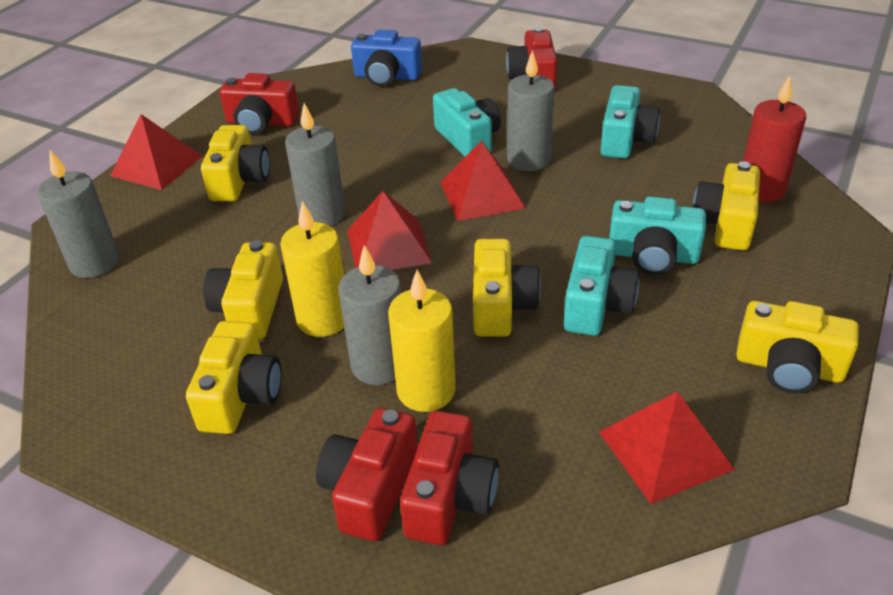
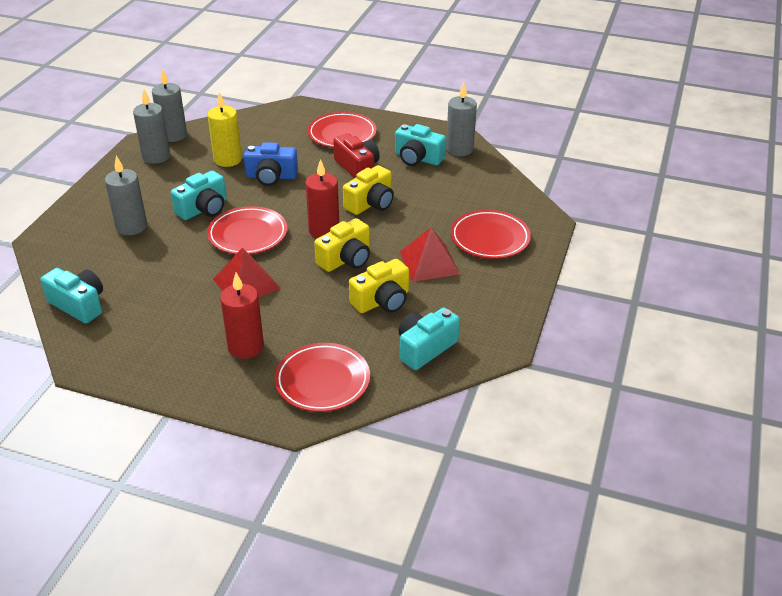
red camera: [220,73,299,134] [316,408,418,541] [400,411,499,545] [506,27,557,91] = 4 -> [333,133,380,178] = 1
red candle: [743,75,806,202] = 1 -> [220,273,264,359] [305,159,339,238] = 2
red plate: none = 0 -> [207,206,287,254] [275,343,370,412] [308,112,377,148] [451,210,531,259] = 4
red pyramid: [110,114,202,190] [347,191,432,270] [440,141,526,221] [599,391,735,504] = 4 -> [213,248,281,297] [400,227,460,282] = 2
yellow camera: [186,321,282,434] [201,125,270,201] [203,240,283,339] [473,239,541,337] [692,161,760,251] [736,301,859,393] = 6 -> [314,218,370,272] [343,165,394,215] [349,259,409,313] = 3
yellow candle: [280,201,344,337] [388,270,456,412] = 2 -> [208,92,242,167] = 1

